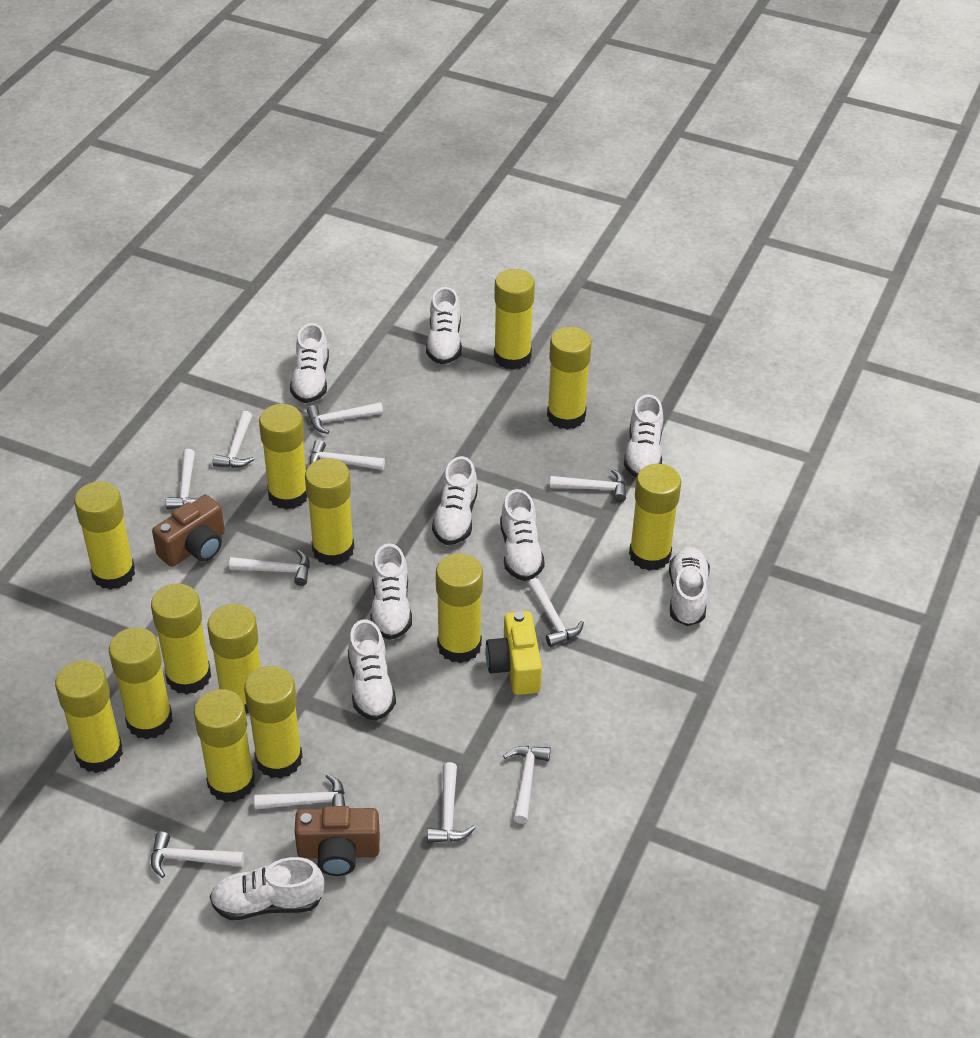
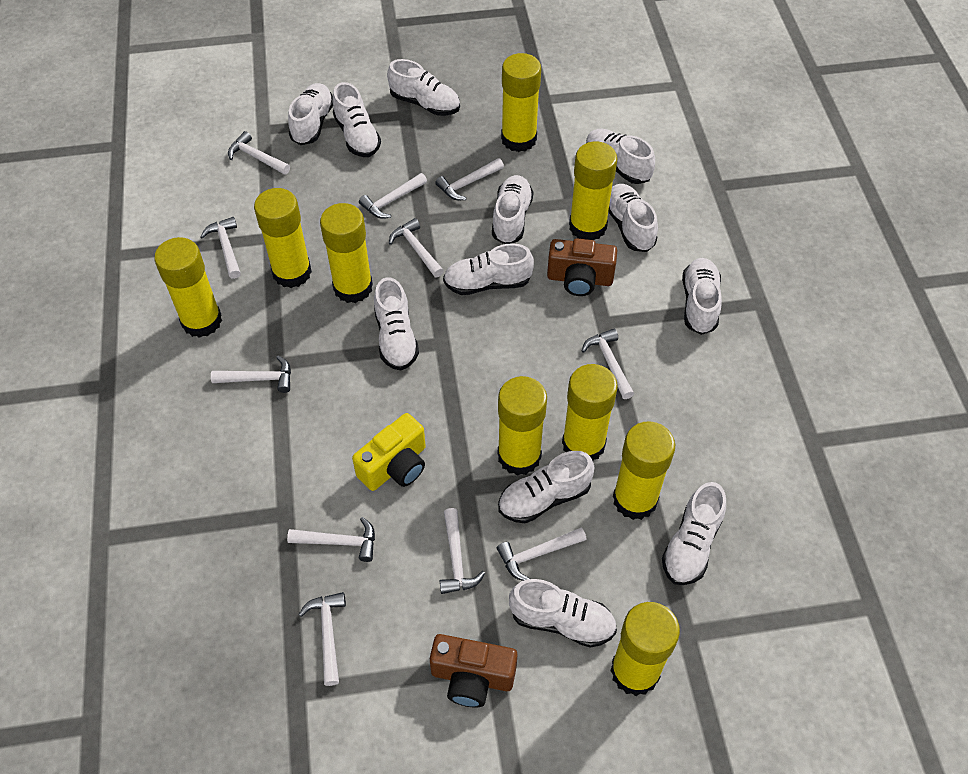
white shoe: [210,857,324,920] [290,323,329,403] [348,619,396,721] [371,543,412,640] [426,287,462,364] [432,456,478,545] [500,489,545,581] [624,394,663,477] [669,547,710,626] = 9 -> [288,83,333,145] [333,82,381,157] [374,277,419,370] [387,59,460,116] [443,243,534,295] [492,175,533,244] [498,451,595,523] [509,579,617,648] [586,129,655,184] [608,184,658,252] [662,482,726,585] [682,258,722,335] = 12
yellow glue stick: [55,660,123,773] [74,481,135,590] [109,627,173,740] [151,583,211,695] [194,689,255,802] [207,604,261,714] [244,666,303,779] [259,404,307,510] [305,458,354,566] [436,553,483,663] [494,269,535,370] [547,327,592,430] [629,464,681,571] = 13 -> [154,237,222,338] [254,188,312,288] [320,203,373,303] [498,376,547,476] [501,53,541,152] [562,364,618,460] [569,141,618,240] [610,602,680,696] [613,421,675,520] = 9

